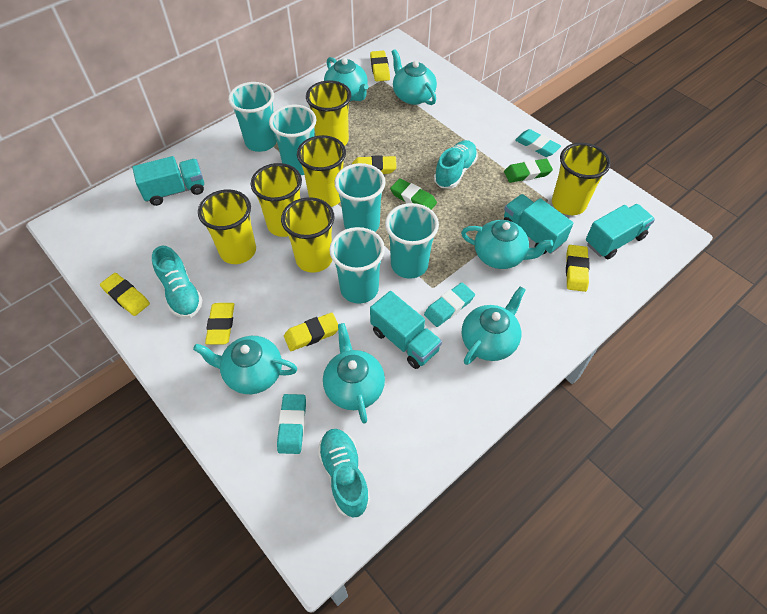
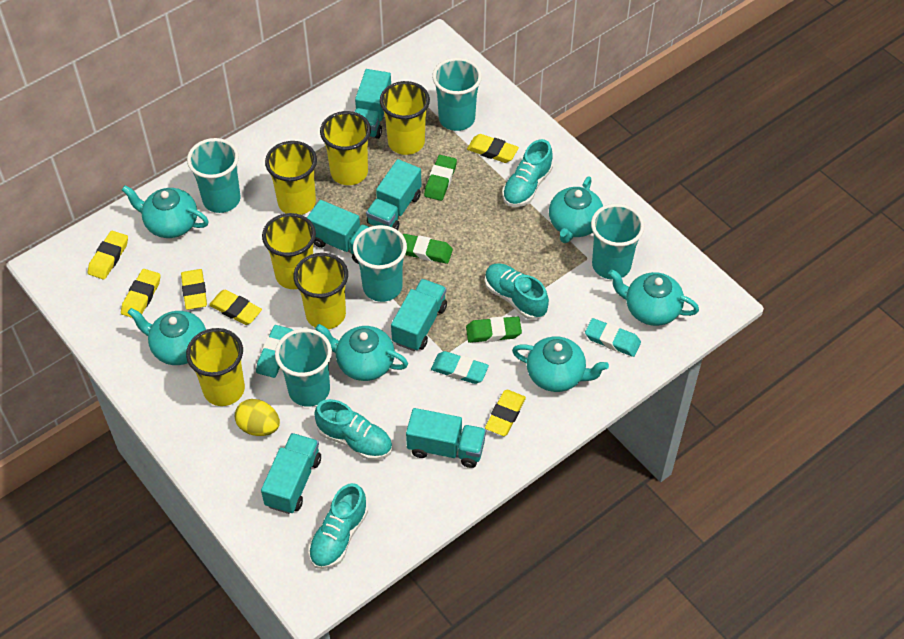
green eraser: [390,178,437,210] [504,159,553,183] = 2 -> [403,234,453,264] [424,155,457,201] [466,316,522,343] = 3
turquoise shoe: [152,246,203,319] [317,429,370,518] [434,140,478,189] = 3 -> [308,483,368,569] [314,399,392,460] [485,263,549,320] [502,139,553,207] = 4
turquoise truck: [132,156,204,206] [370,291,442,369] [503,194,574,255] [586,204,655,259] = 4 -> [261,433,321,514] [307,200,369,264] [355,69,391,139] [366,159,422,230] [391,279,447,351] [406,408,486,468] = 6
yellow egg: none = 0 -> [235,399,280,436] = 1

